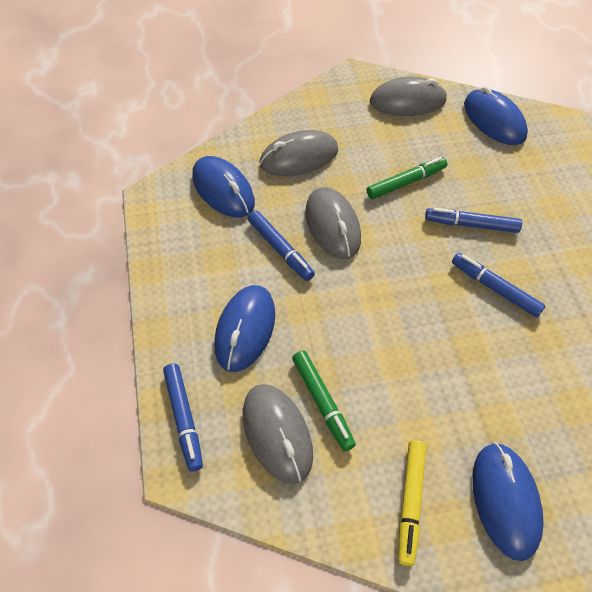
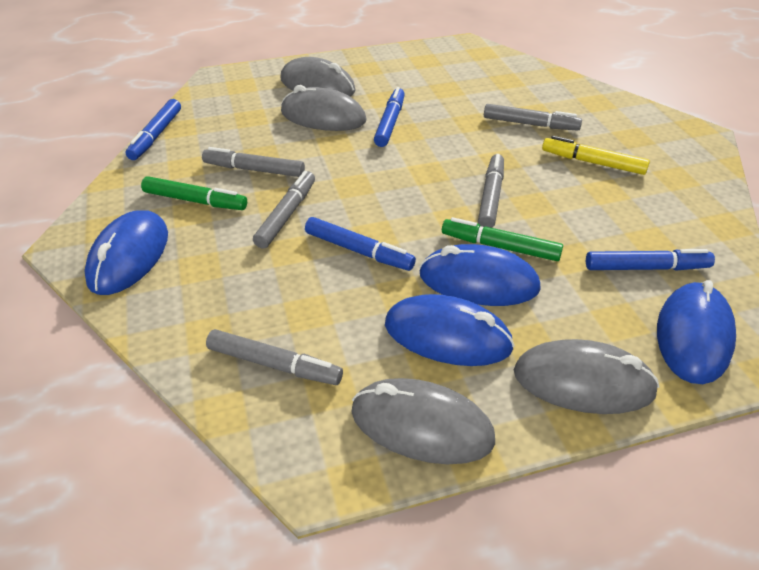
grey marker: none = 0 -> [202,147,305,177] [206,329,343,385] [253,171,315,249] [478,154,504,228] [484,104,582,131] = 5

